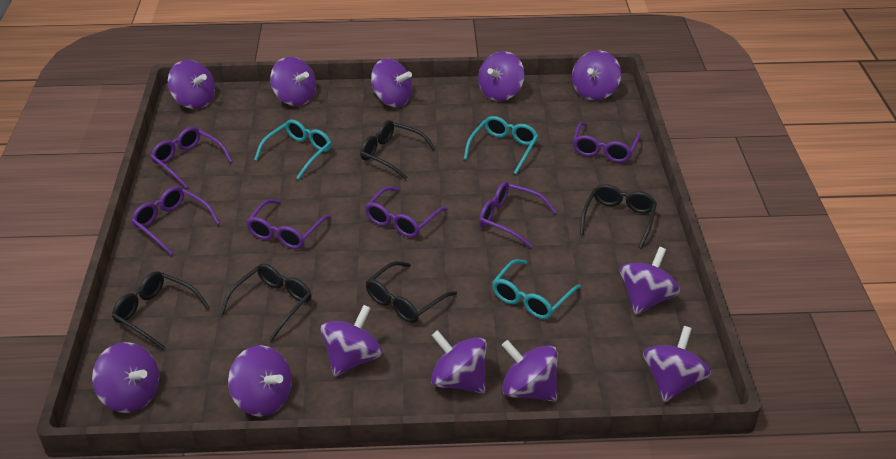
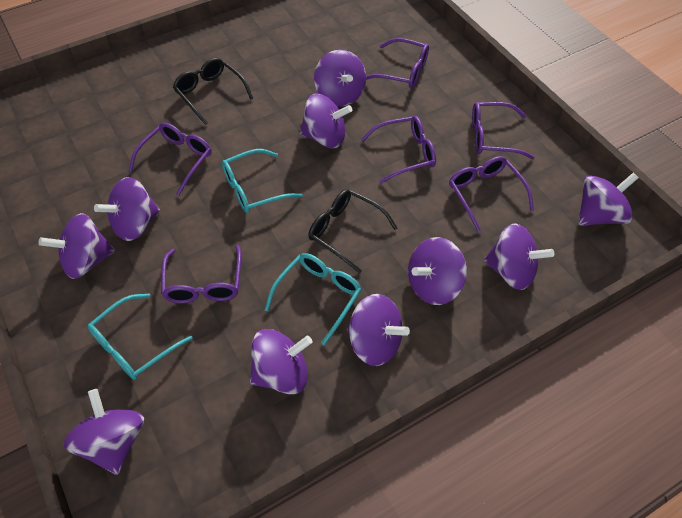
black glasses: [112,271,209,350] [220,264,311,342] [360,120,436,180] [366,261,457,323] [580,184,657,249] = 5 -> [173,58,253,125] [308,189,398,273] = 2
purple spinning top: [92,342,159,413] [168,60,215,109] [228,345,292,417] [270,57,316,106] [321,305,382,377] [371,59,412,107] [431,330,487,393] [478,51,524,101] [502,340,558,402] [572,50,621,100] [620,247,680,315] [643,326,711,402] = 12 -> [39,213,115,279] [63,389,144,475] [94,177,160,241] [250,329,313,394] [300,94,352,148] [314,50,366,106] [347,294,410,366] [408,237,467,305] [484,223,554,290] [578,172,639,226] = 10

